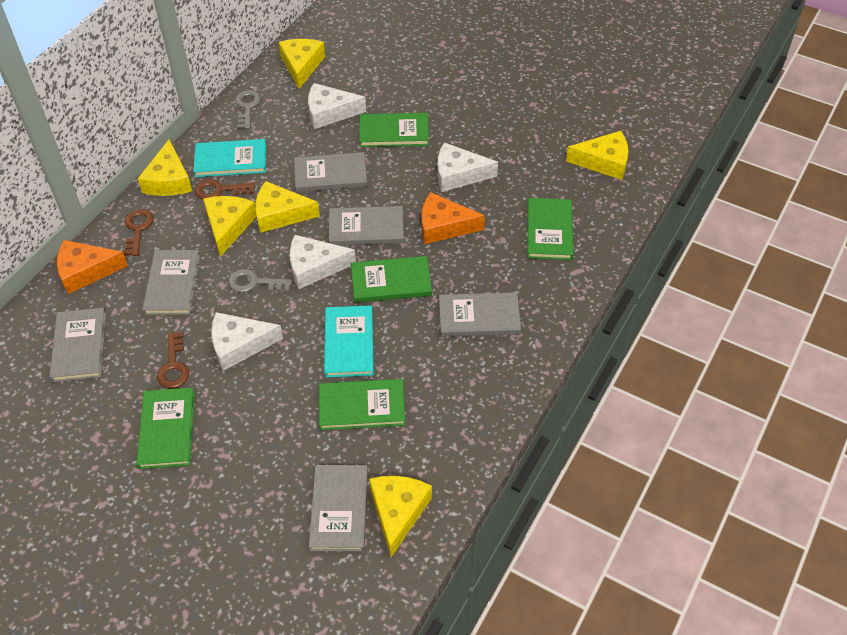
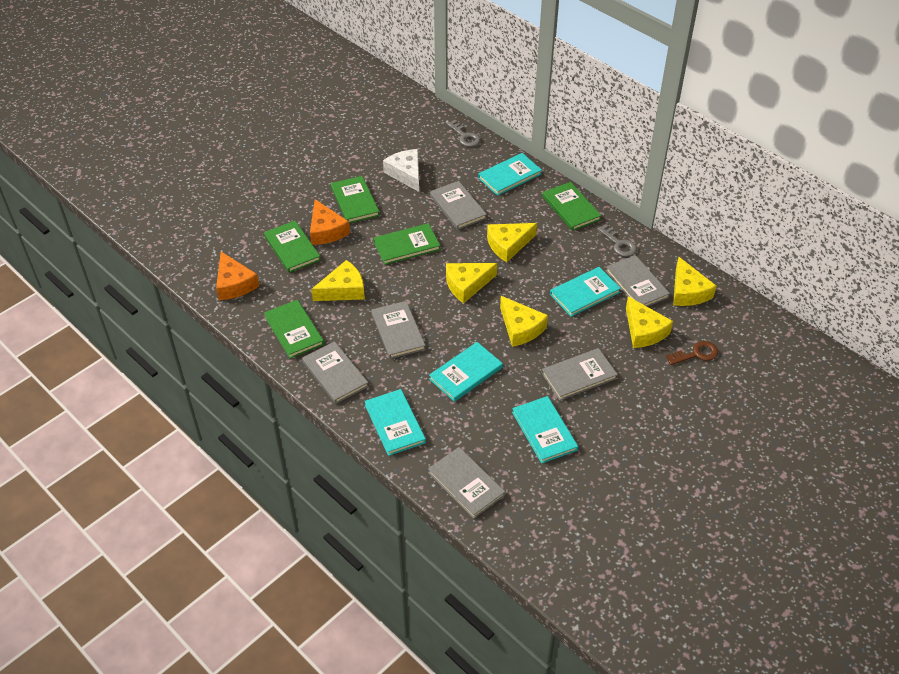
brown key: [124,209,154,256] [157,332,189,389] [195,179,255,200] = 3 -> [666,341,718,365] = 1
turquoise book: [193,139,266,177] [324,306,374,378] = 2 -> [365,389,426,456] [429,342,503,402] [478,153,542,196] [512,396,578,464] [550,267,621,317] = 5
white cheese: [211,312,283,371] [290,235,356,289] [308,83,366,129] [437,142,498,192] = 4 -> [383,149,419,192] = 1

